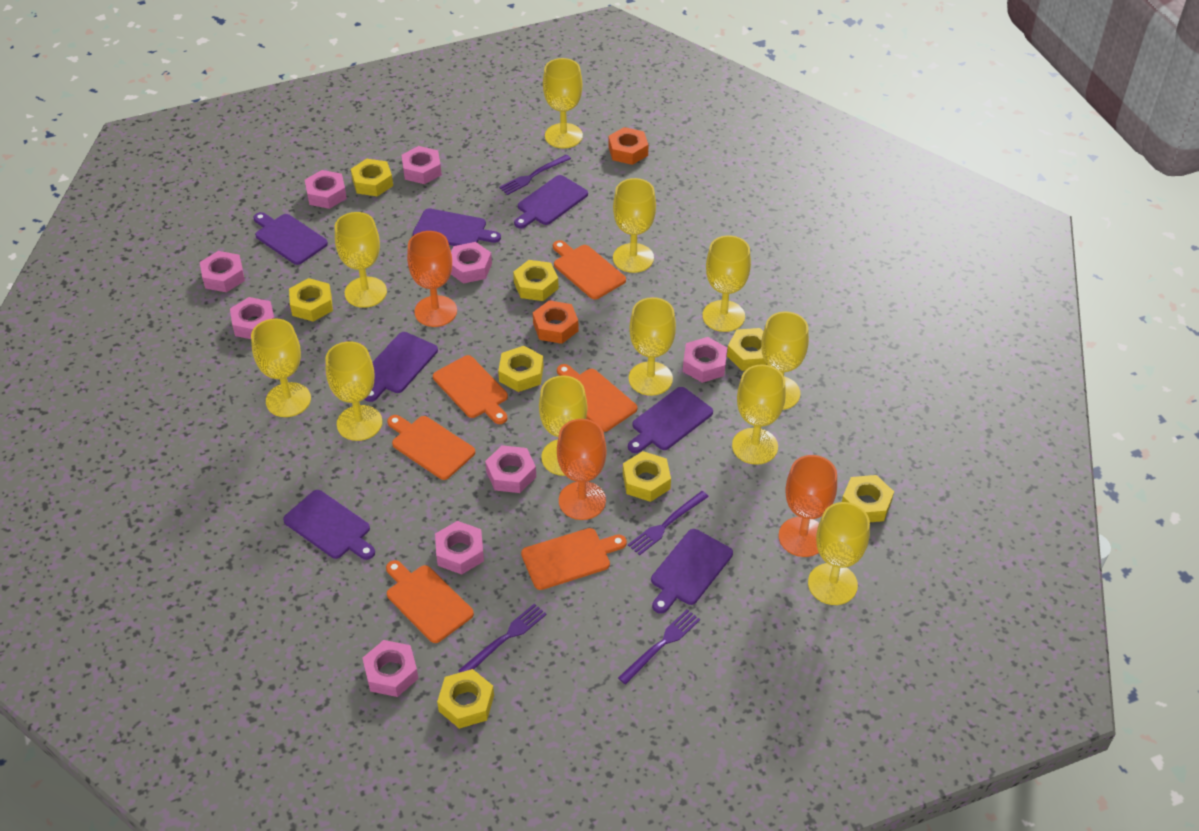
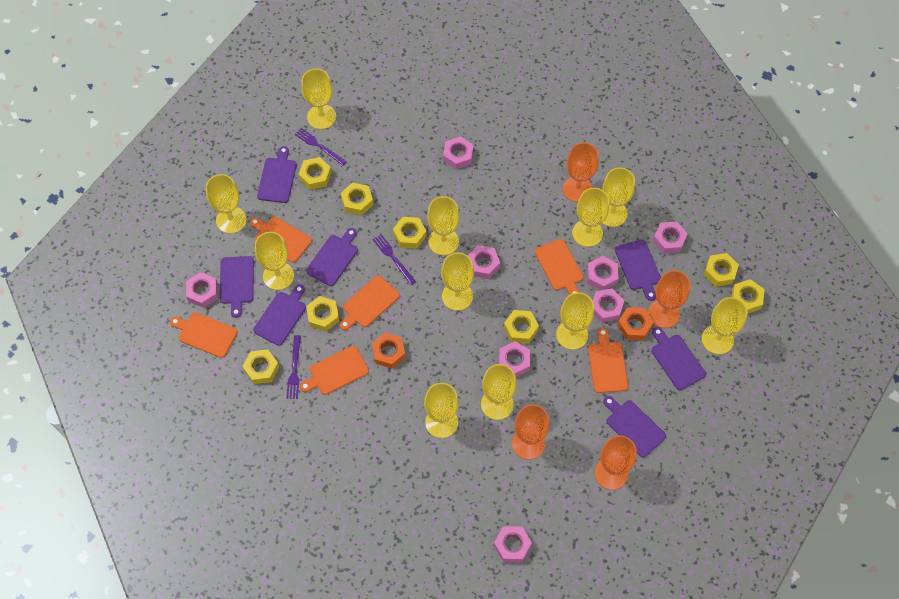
orange goblet: [407,231,457,327] [557,419,606,520] [778,455,837,557] = 3 -> [512,404,550,460] [563,142,599,202] [595,435,637,490] [648,270,690,328] = 4
pink nut: [200,251,245,292] [230,297,274,339] [305,170,347,209] [362,640,419,697] [401,146,442,184] [435,521,484,575] [451,242,492,284] [485,445,536,493] [683,337,727,383] = 9 -> [186,272,218,308] [443,136,473,169] [468,245,500,279] [494,526,532,562] [499,341,530,377] [587,256,618,290] [593,288,624,323] [653,222,688,254] = 8
purple fork: [458,604,547,672] [499,154,571,195] [618,609,700,684] [628,491,709,555] = 4 -> [286,335,301,399] [295,128,347,165] [372,234,416,285] = 3

